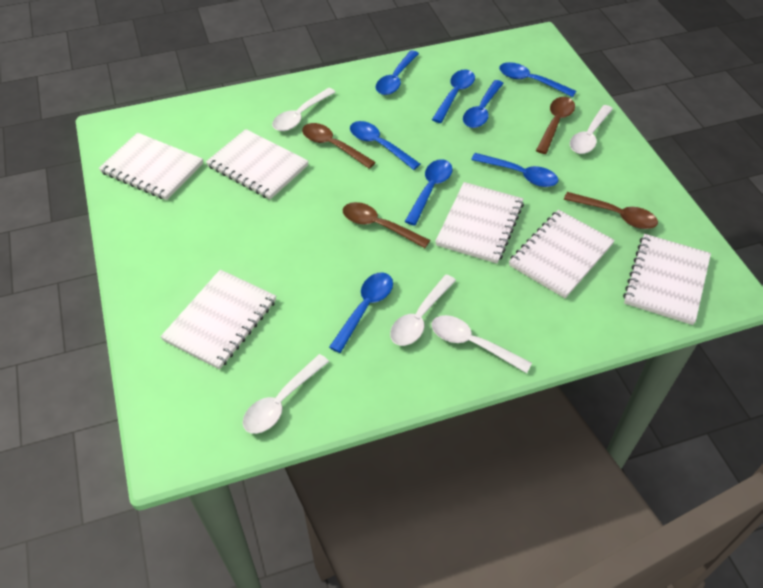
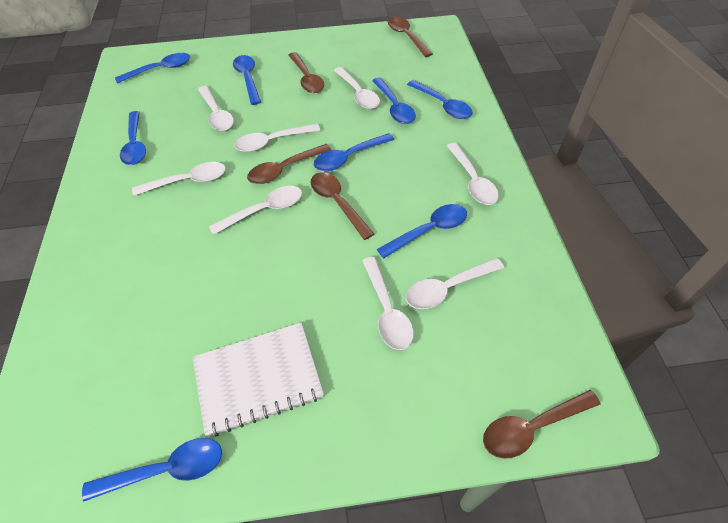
brown spoon: [302,123,376,169] [343,202,430,248] [536,97,575,154] [564,192,658,229] = 4 -> [247,144,331,184] [288,52,324,93] [310,172,374,240] [388,17,432,57] [483,390,601,459] = 5
white notebook: [99,132,203,200] [160,269,276,370] [206,129,309,200] [435,182,524,263] [509,210,615,298] [623,234,711,325] = 6 -> [193,322,324,437] = 1
white spoon: [243,354,329,434] [272,88,335,131] [390,275,456,346] [431,315,532,373] [570,105,613,154] = 5 -> [132,162,226,196] [198,86,234,131] [209,186,302,235] [234,124,321,152] [334,67,380,109] [362,257,414,350] [406,258,504,309] [447,143,499,205] = 8

